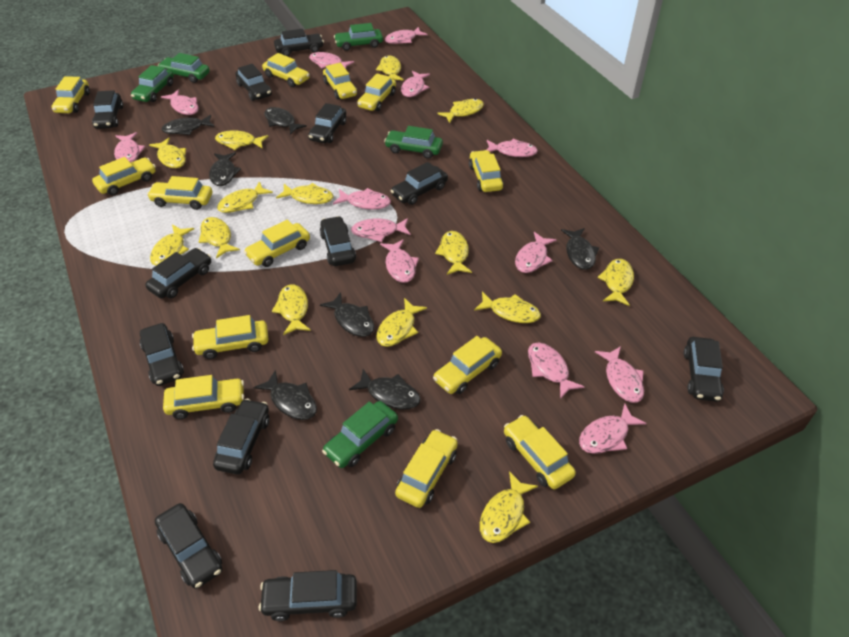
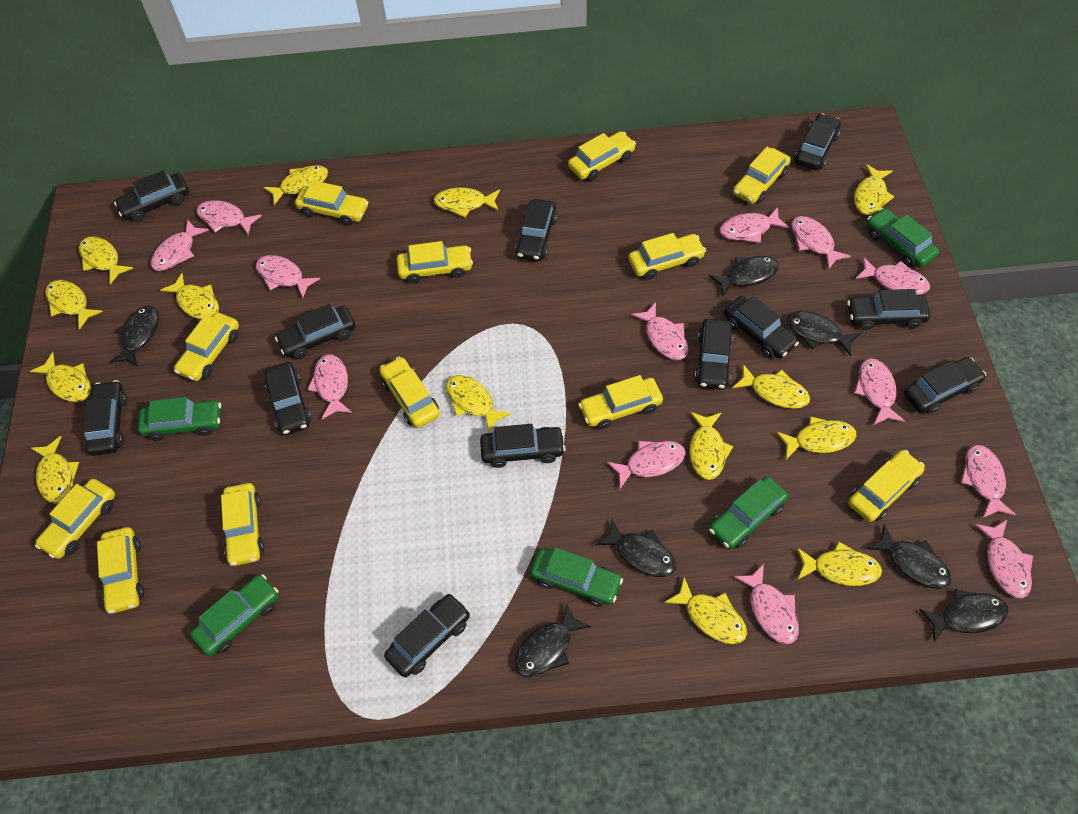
yellow car: [52,76,90,113] [92,157,156,196] [147,176,212,210] [163,375,244,419] [192,315,268,359] [244,220,310,267] [262,53,310,87] [323,63,357,99] [357,74,396,111] [395,429,458,508] [433,336,502,394] [469,150,504,192] [504,415,576,489] = 13 -> [35,479,115,559] [97,527,144,613] [174,313,239,381] [221,483,264,566] [295,180,368,226] [380,357,440,428] [397,241,473,284] [568,131,636,181] [578,375,663,429] [628,233,706,280] [733,147,791,204] [848,450,925,522] = 12

